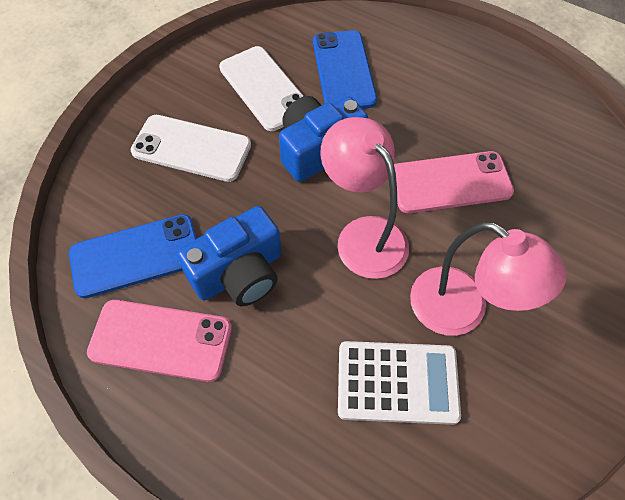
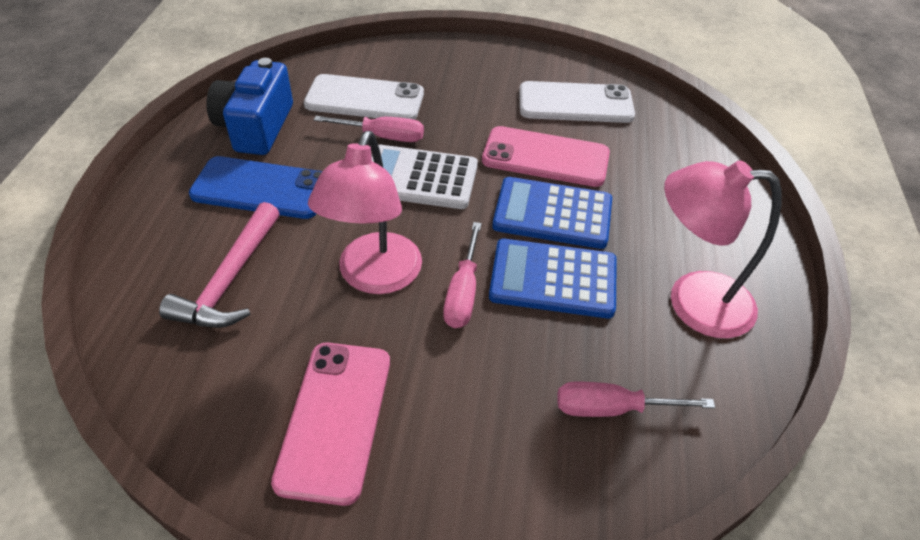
blue calculator: none = 0 -> [489,239,617,318] [492,177,612,249] = 2
blue camera: [177,206,282,306] [279,96,368,182] = 2 -> [206,58,293,155] = 1
blue phone: [69,214,197,298] [313,30,377,109] = 2 -> [189,156,323,219] = 1
pink hammer: none = 0 -> [159,202,280,328] = 1
pink screwdriver: none = 0 -> [314,116,424,142] [443,222,482,328] [557,382,715,417] = 3

